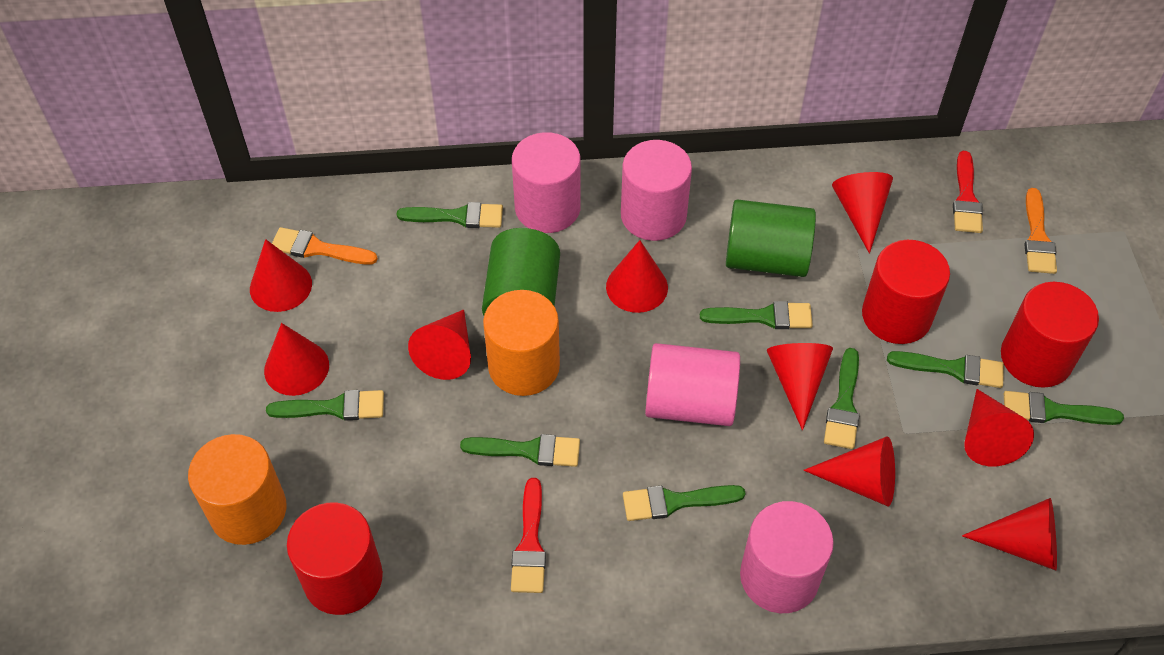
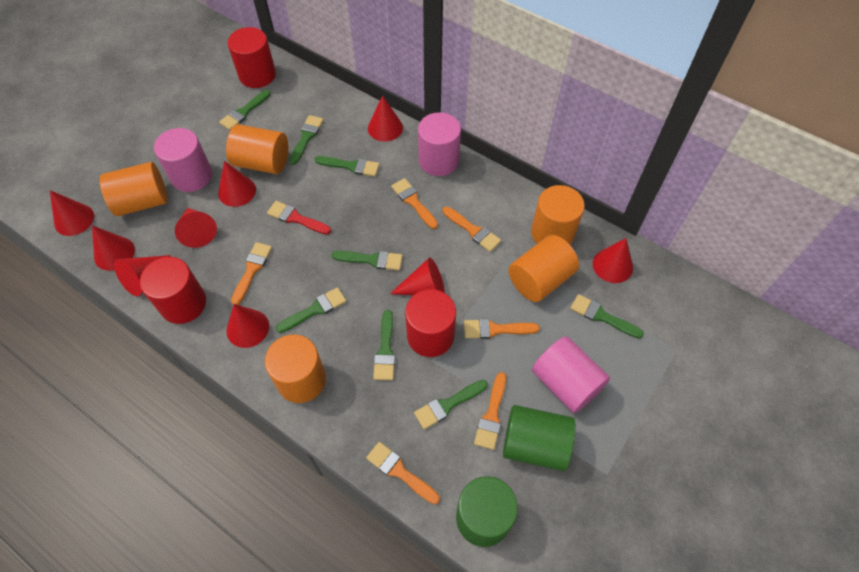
orange brush: [272,227,378,265] [1024,188,1057,274] = 2 -> [231,242,272,305] [366,442,440,504] [391,178,438,229] [443,207,501,252] [464,319,540,339] [474,372,506,450] = 6
orange cylinder: [188,434,286,545] [483,290,560,396] = 2 -> [99,162,168,216] [226,124,288,174] [265,335,326,403] [508,235,579,302] [531,185,585,245] = 5
pink cylinder: [512,132,581,233] [621,140,692,241] [645,343,740,426] [740,501,834,613] = 4 -> [154,128,212,192] [418,112,461,176] [532,336,610,413] = 3
red brush: [511,478,546,593] [953,151,983,233] = 2 -> [267,201,331,235] = 1

